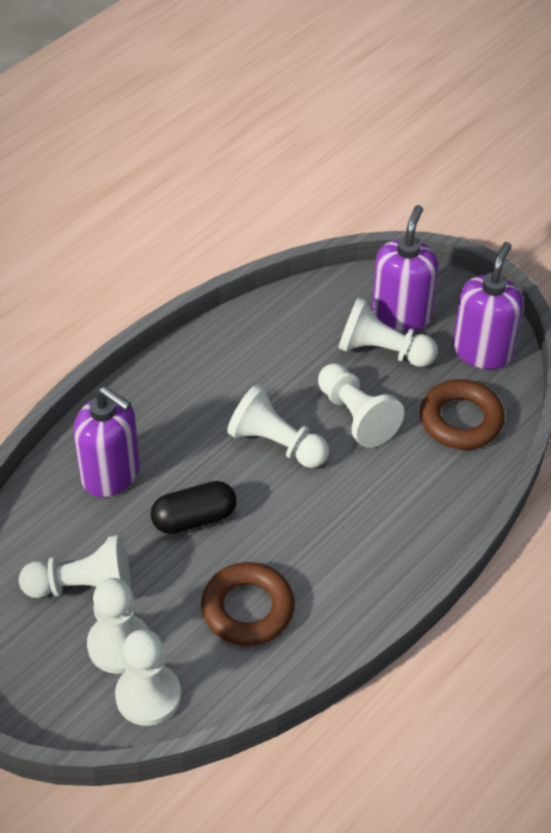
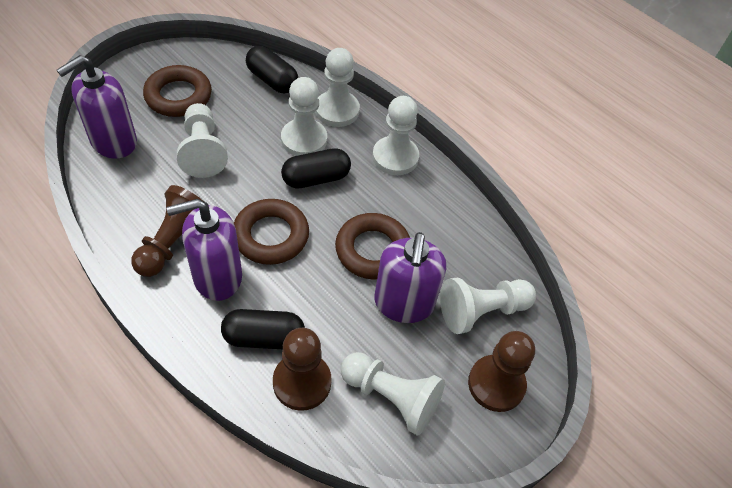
black capsule: [151,481,237,534] = 1 -> [221,309,305,349] [246,46,298,93] [281,148,351,189] = 3
brown pawn: none = 0 -> [131,185,203,277] [273,328,332,411] [468,331,535,412] = 3
brown ring: [201,562,295,646] [420,379,505,450] = 2 -> [143,65,212,117] [234,199,309,265] [335,213,410,280] = 3

